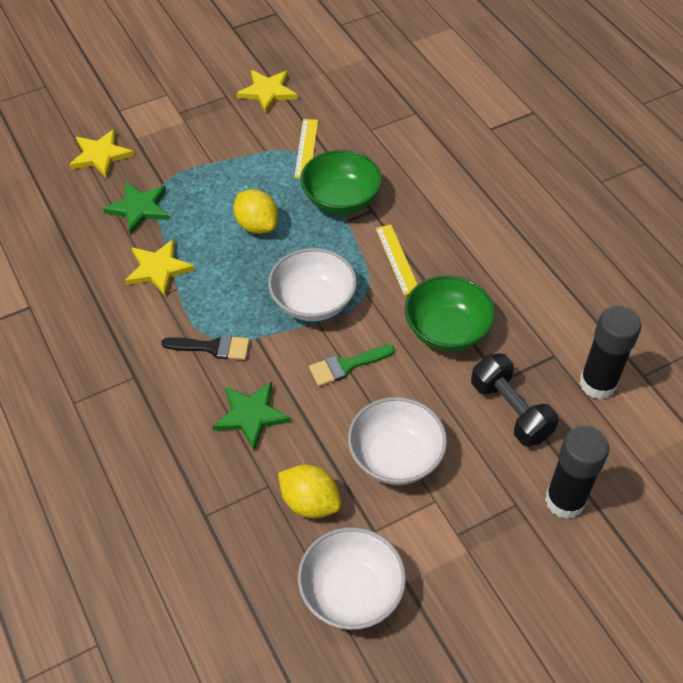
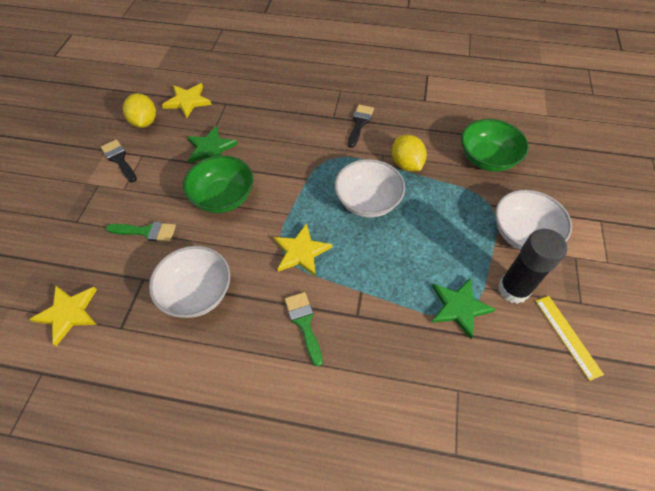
black brush: [162,335,250,360] = 1 -> [101,139,137,183] [348,105,374,148] = 2
black dumbbell: [471,353,559,446] = 1 -> none = 0
black glue stick: [545,426,609,519] [579,306,641,400] = 2 -> [498,229,567,304] = 1
green brush: [309,345,395,386] = 1 -> [106,222,176,242] [285,292,323,367] = 2
yellow ruler: [294,119,318,178] [376,225,418,295] = 2 -> [536,296,604,381] = 1

